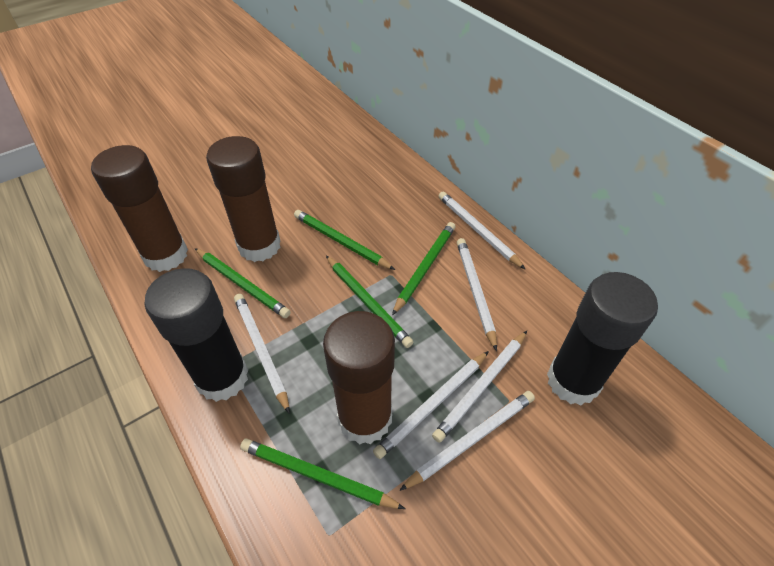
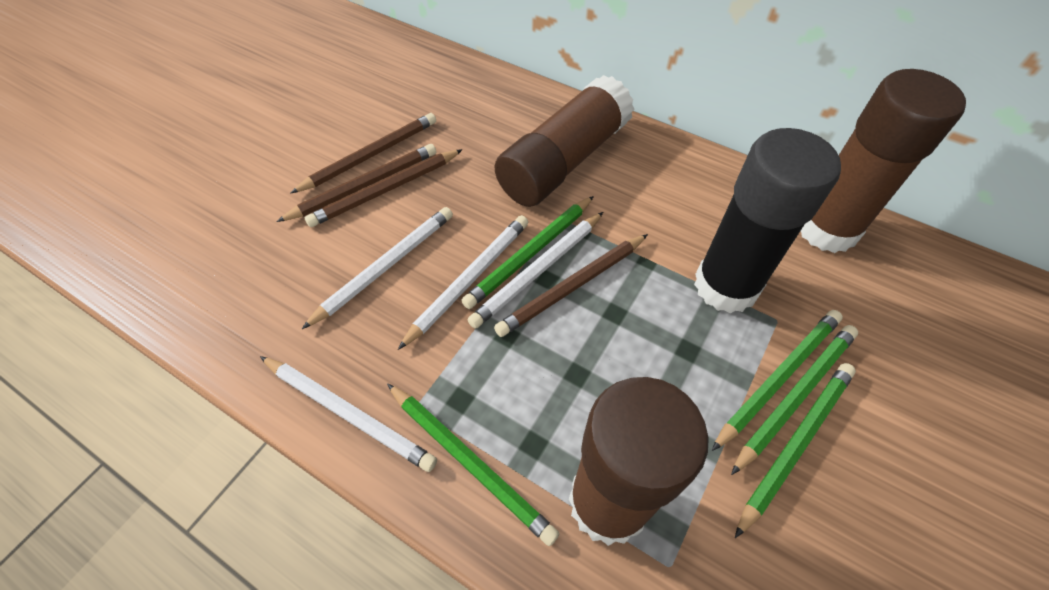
black glue stick: [144,268,248,402] [547,272,658,405] = 2 -> [694,128,841,313] = 1
brown pencil: none = 0 -> [276,144,436,222] [290,113,436,193] [305,149,463,227] [494,234,648,337] = 4
white pencil: [234,294,290,414] [373,351,489,459] [399,391,535,491] [432,331,527,443] [439,192,526,270] [457,238,497,351] = 6 -> [260,356,437,472] [302,207,453,329] [398,215,528,350] [468,212,603,329] = 4

